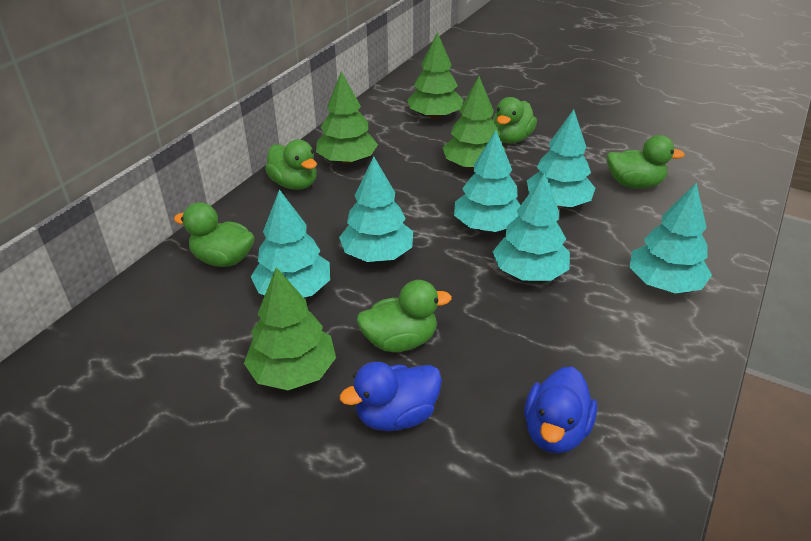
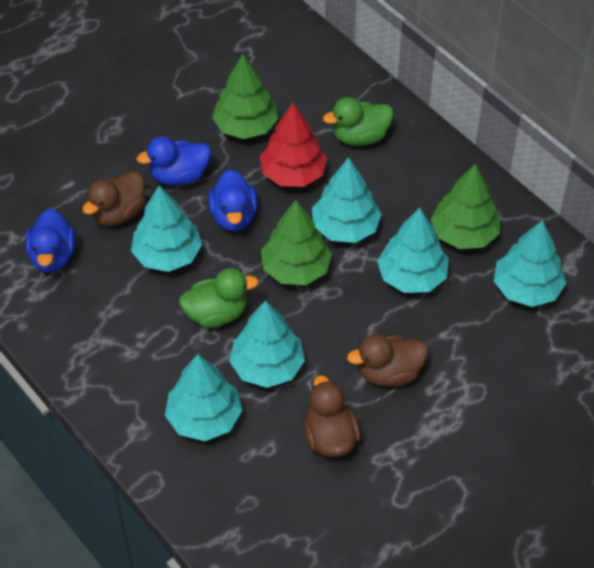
blue duck: [340,362,442,431] [524,367,597,454] = 2 -> [25,209,76,273] [136,137,211,186] [208,169,257,231] = 3
brown duck: none = 0 -> [82,171,146,226] [304,375,361,457] [347,334,428,386] = 3
green duck: [174,202,255,267] [265,140,317,190] [356,280,452,352] [493,97,537,143] [607,135,685,189] = 5 -> [179,268,259,328] [323,97,393,146] = 2
green tree: [244,267,336,390] [316,71,378,164] [407,32,463,119] [442,76,505,170] = 4 -> [212,54,278,139] [261,200,332,285] [430,164,500,249] = 3
red tree: none = 0 -> [260,103,327,187] = 1

